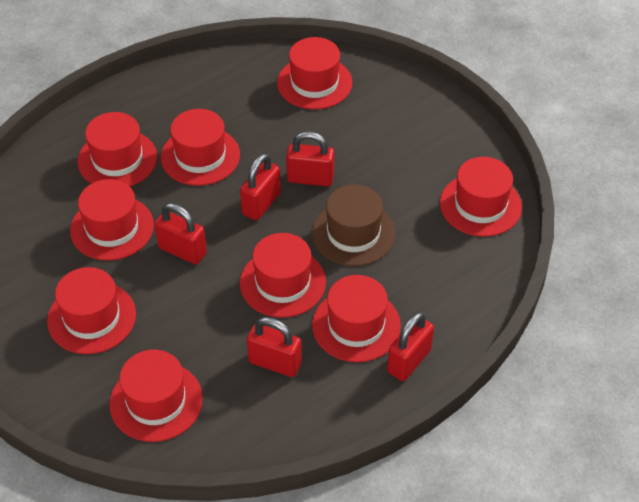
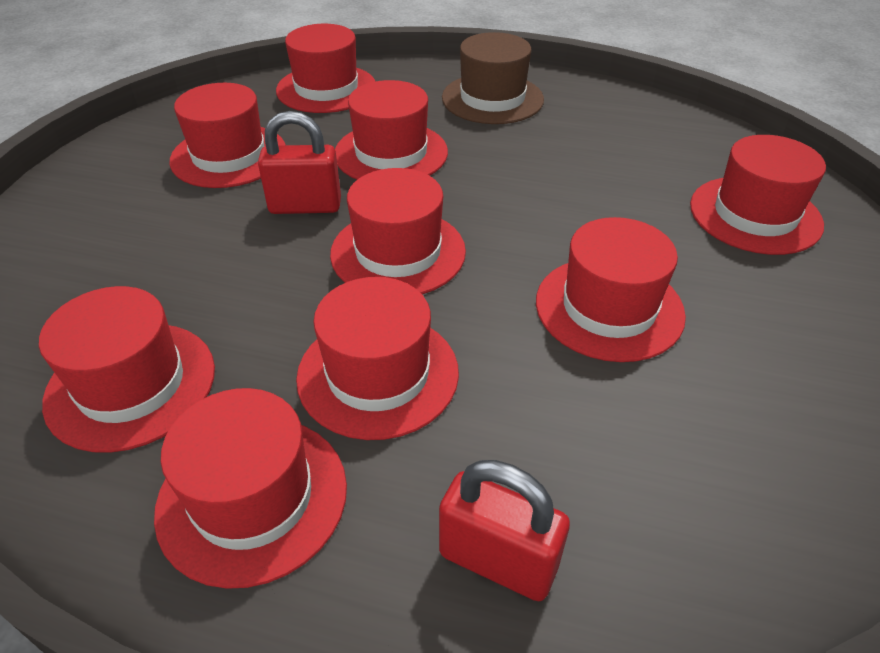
red padlock: [155,203,207,264] [240,153,281,220] [247,317,302,377] [286,131,334,186] [387,312,434,381] = 5 -> [258,111,341,214] [439,460,570,601] = 2

